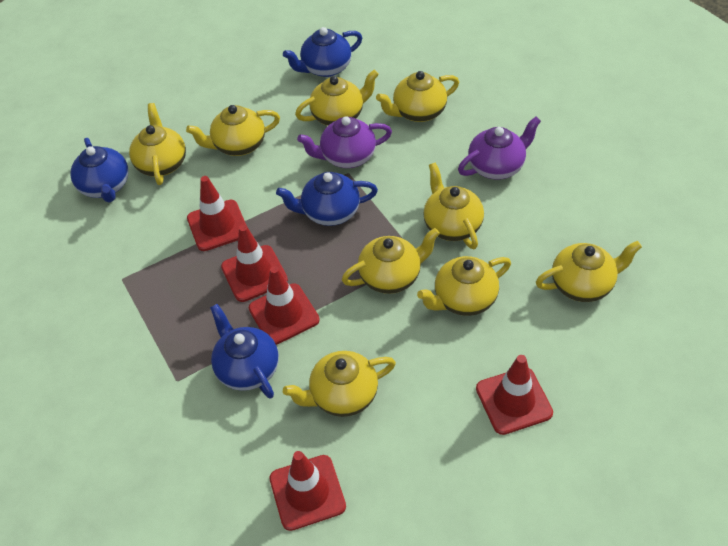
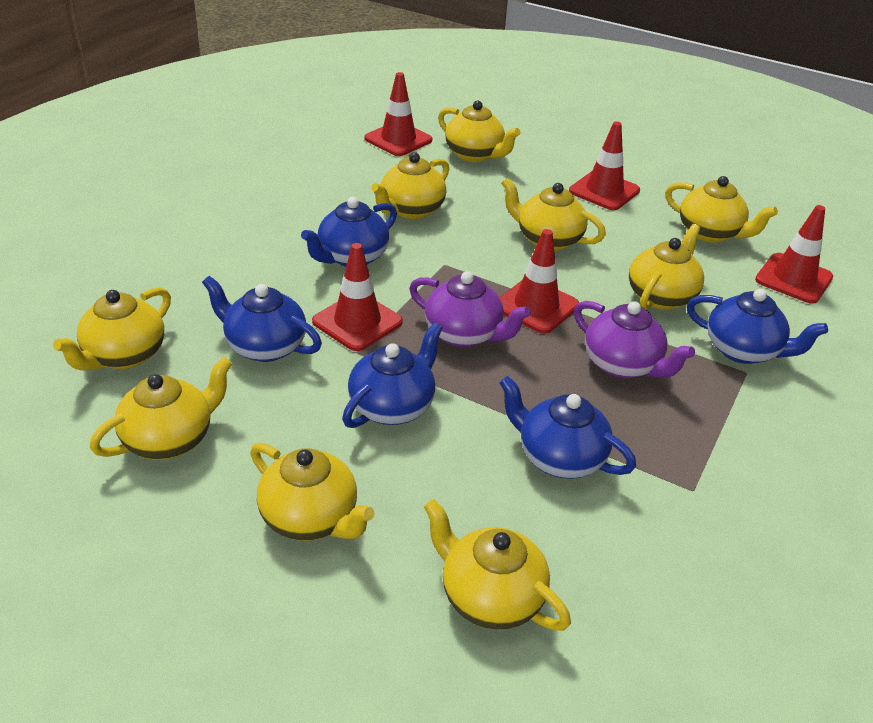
blue teapot: [70,138,129,202] [210,304,279,399] [276,172,378,226] [283,27,362,77] = 4 -> [202,276,322,362] [301,197,397,267] [342,322,443,428] [499,376,636,479] [687,289,828,364] = 5

